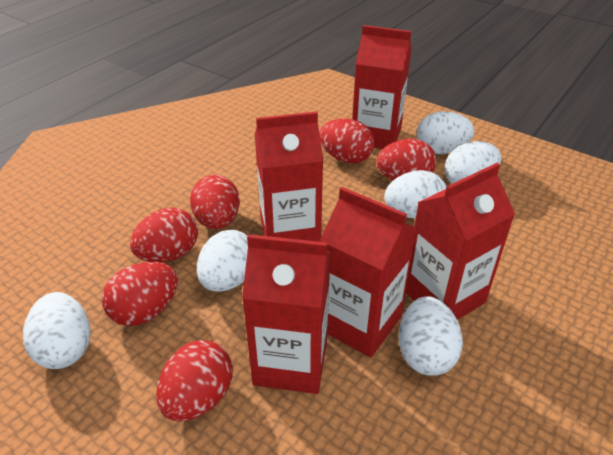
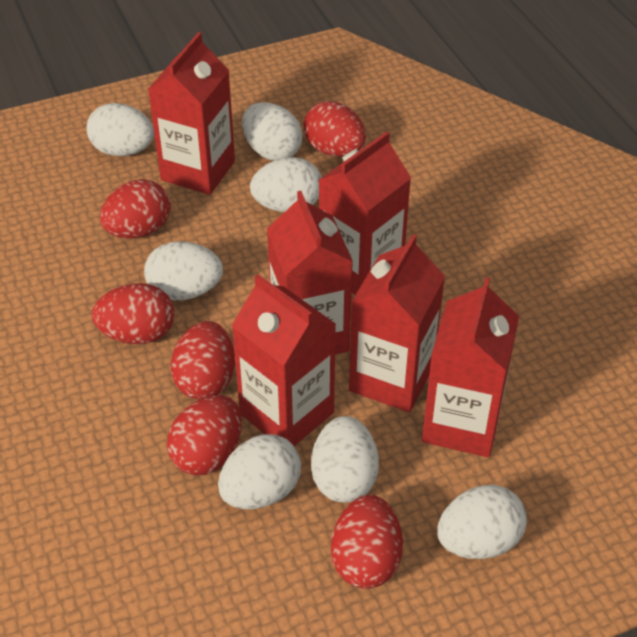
red carton: [242,234,331,394] [255,111,323,242] [320,187,417,358] [352,25,412,149] [405,163,515,320] = 5 -> [148,32,235,195] [232,274,336,446] [267,191,353,355] [319,131,411,295] [349,234,445,413] [422,277,519,457] = 6
white egg: [23,292,91,369] [197,230,248,292] [384,170,447,219] [398,296,463,376] [417,111,474,154] [445,141,501,184] = 6 -> [87,103,154,156] [144,241,223,300] [218,434,301,509] [242,102,303,161] [250,157,322,212] [311,416,379,503] [437,485,527,559] = 7

